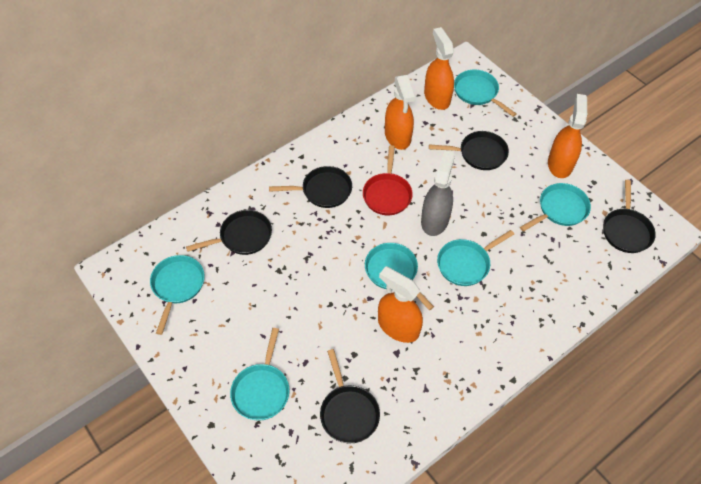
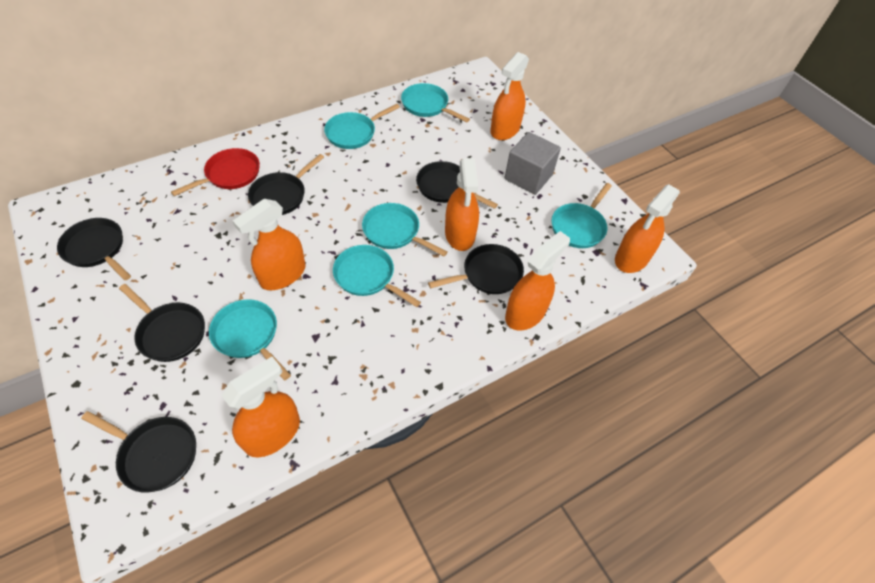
black pan: [186,210,272,255] [269,166,352,208] [320,349,380,443] [429,131,509,170] [603,180,656,253] = 5 -> [57,218,131,280] [81,411,196,492] [119,284,205,362] [248,154,324,215] [416,161,498,209] [428,244,524,294] = 6
grey cube: none = 0 -> [504,132,561,195] = 1
grey spray bottle: [421,150,455,236] = 1 -> none = 0
orange spray bottle: [378,266,423,343] [385,75,415,150] [424,27,454,110] [548,94,587,178] = 4 -> [221,357,300,457] [233,199,306,290] [445,158,479,251] [490,52,529,140] [505,231,570,331] [615,184,680,273] = 6

